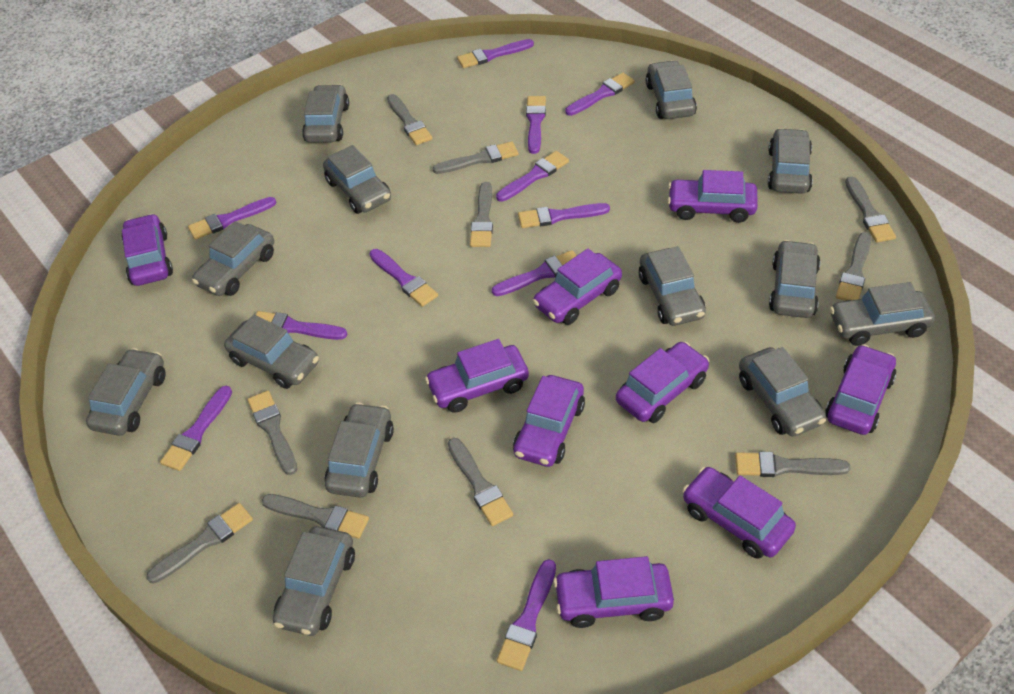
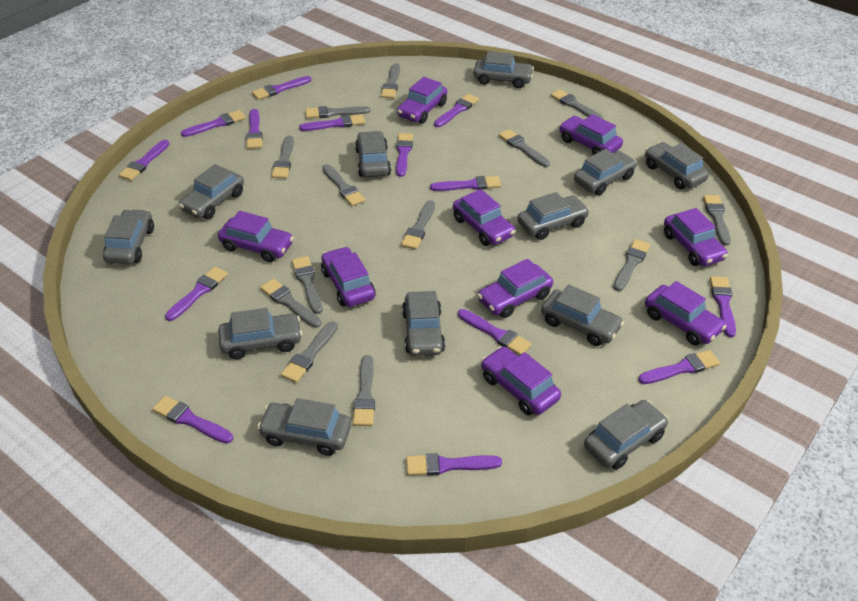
grey brush: [146,503,253,583] [247,391,297,475] [262,494,369,539] [387,94,432,145] [433,141,518,174] [448,438,513,526] [470,182,493,247] [735,451,851,477] [836,232,871,301] [845,176,896,243] = 10 -> [260,279,321,328] [272,135,294,178] [281,321,338,383] [292,256,322,314] [305,106,370,118] [322,164,365,206] [353,355,375,426] [381,63,400,99] [401,200,435,250] [499,129,550,167] [551,89,604,119] [613,239,650,291] [703,195,731,246] = 13
grey car: [86,348,165,436] [192,221,274,296] [224,315,319,389] [273,526,355,636] [302,84,349,143] [323,145,391,214] [325,403,394,498] [639,246,706,326] [646,60,697,119] [739,347,826,437] [768,128,813,194] [769,240,821,318] [830,282,935,346] = 13 -> [103,209,154,264] [179,164,244,219] [218,308,302,359] [257,398,351,456] [355,131,391,177] [402,291,445,356] [474,51,534,88] [517,192,590,240] [541,284,624,346] [574,149,637,195] [584,400,669,470] [645,142,709,189] = 12
purple brush: [160,386,232,471] [188,197,277,240] [256,311,347,340] [370,249,438,307] [457,39,534,68] [492,250,577,296] [496,151,569,202] [497,559,556,671] [518,203,610,228] [526,96,546,154] [565,73,635,116] = 11 -> [119,140,169,181] [152,396,233,444] [165,267,228,321] [181,110,246,137] [246,109,263,149] [252,76,311,100] [299,114,365,131] [396,133,413,177] [406,453,502,476] [430,176,501,191] [434,94,479,127] [458,309,532,355] [638,350,720,384] [710,276,736,337] = 14

